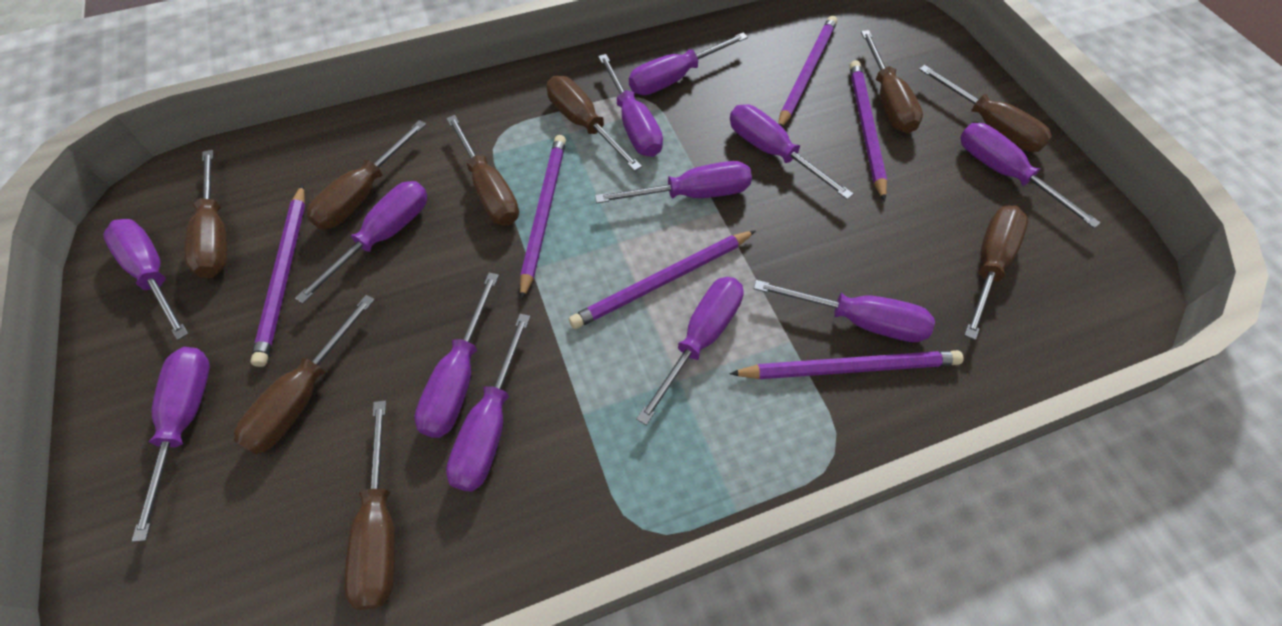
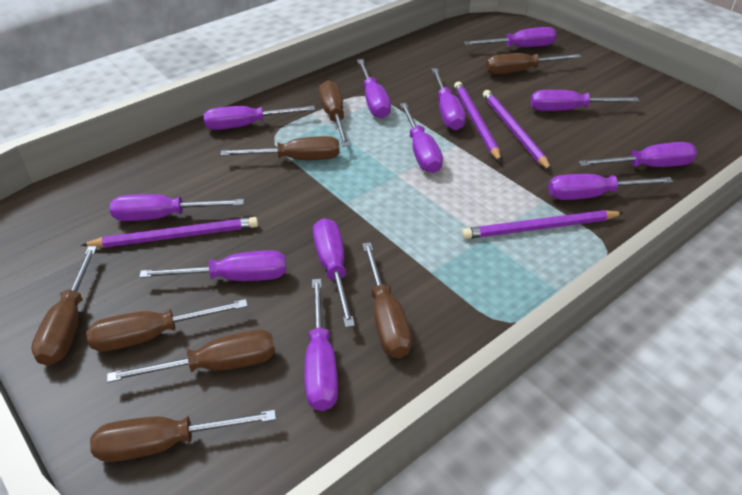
brown screwdriver: [184,150,227,278] [234,295,375,454] [306,120,426,230] [344,400,395,610] [446,115,519,226] [546,76,642,171] [861,30,923,133] [919,65,1052,152] [964,205,1028,340] = 9 -> [31,246,97,366] [86,299,248,352] [90,410,276,462] [107,330,275,383] [221,136,340,160] [319,80,350,147] [362,242,412,358] [486,53,581,75] = 8
purple pencil: [251,184,305,367] [520,135,566,300] [569,230,756,329] [729,350,964,379] [778,16,837,127] [849,60,887,202] = 6 -> [81,217,258,248] [454,81,501,162] [462,210,623,239] [483,90,552,171] = 4

